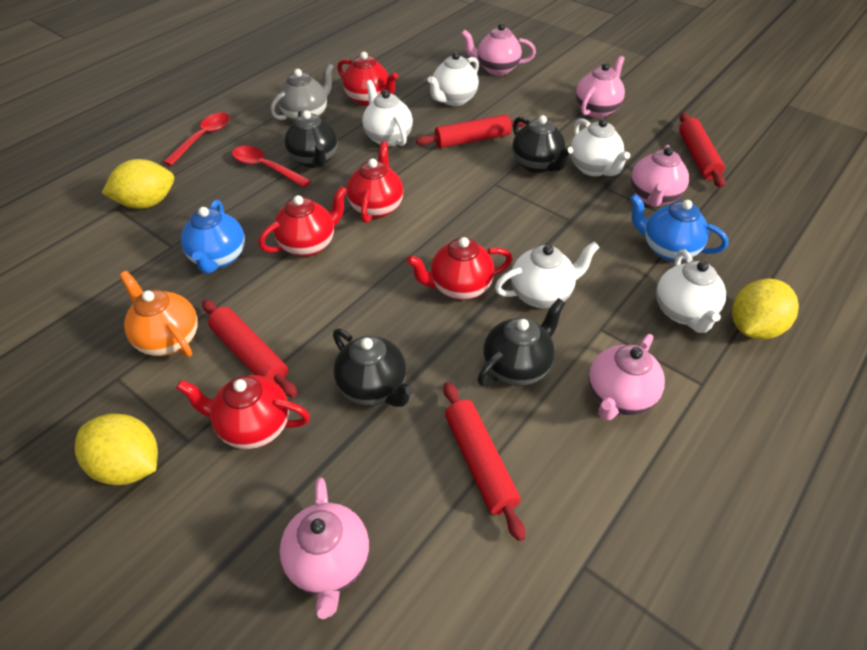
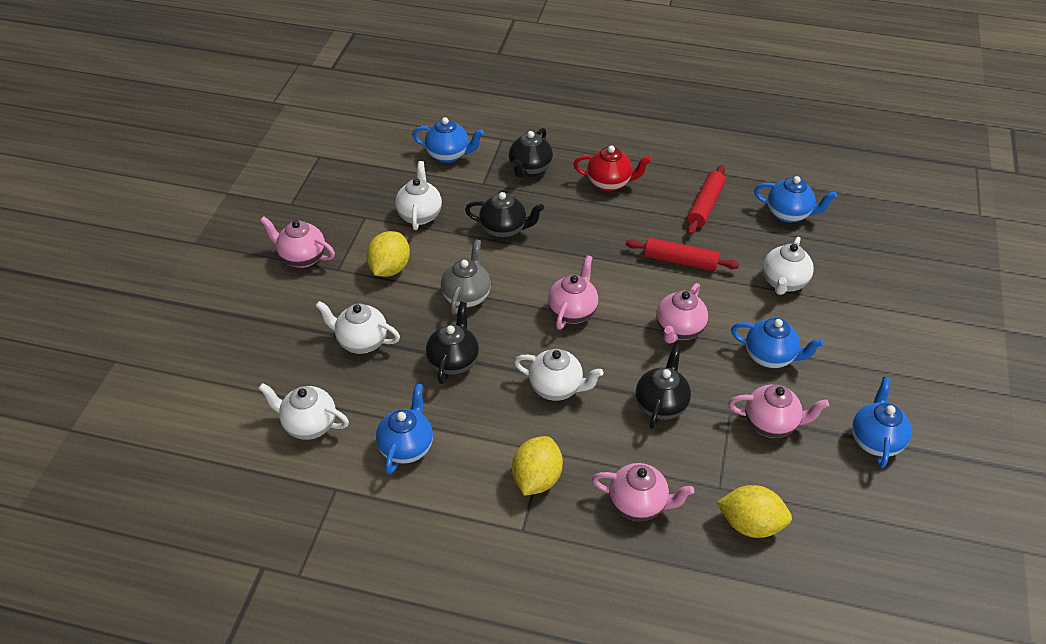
blue teapot: [181,200,245,274] [630,194,729,261] = 2 -> [376,383,433,474] [412,117,484,163] [731,318,824,368] [754,176,837,223] [852,377,912,468] = 5
orange teapot: [119,271,198,357] = 1 -> none = 0
red rolling pin: [202,300,297,398] [416,114,527,148] [443,382,525,541] [679,113,725,188] = 4 -> [626,237,739,271] [687,165,726,235] = 2
red spoon: [163,112,230,166] [232,146,311,187] = 2 -> none = 0
red teapot: [176,375,310,449] [259,186,347,257] [337,52,398,106] [347,141,403,223] [406,237,512,300] = 5 -> [573,146,651,192] = 1

